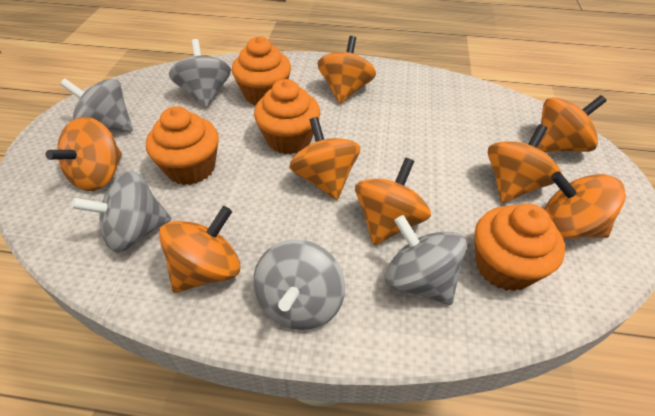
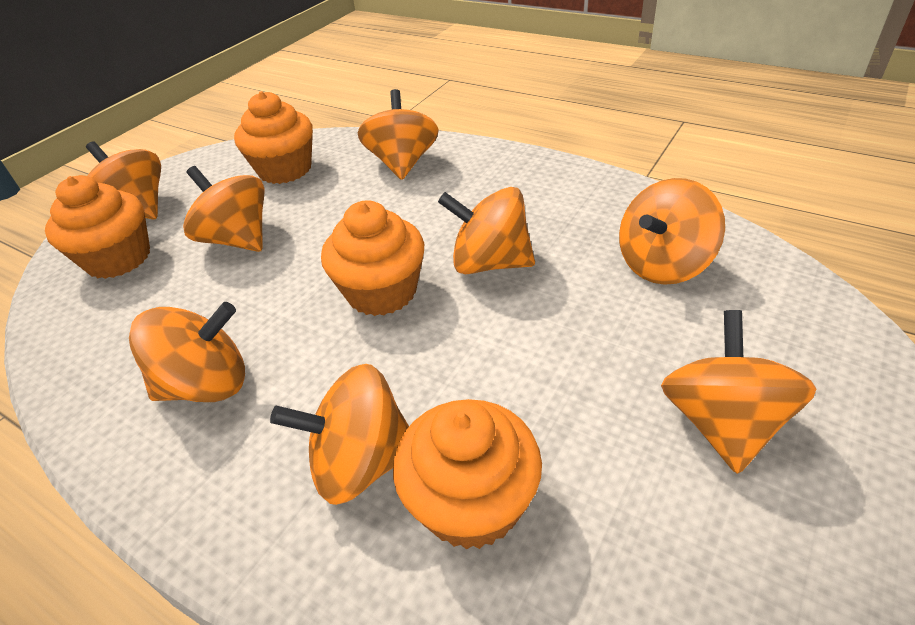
grey spinning top: [60,78,133,132] [71,171,171,253] [169,39,231,108] [253,239,345,330] [385,215,467,305] = 5 -> none = 0

